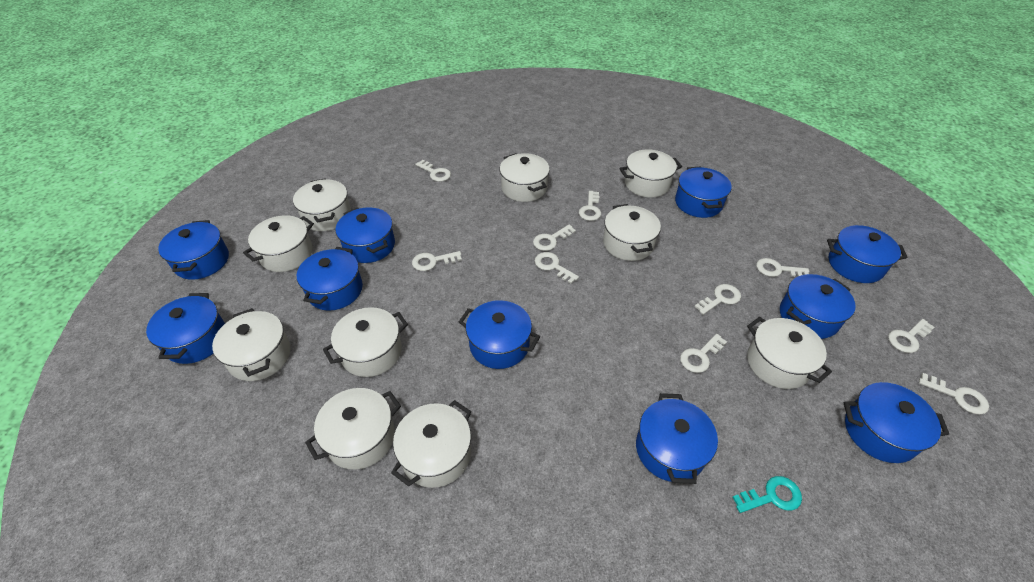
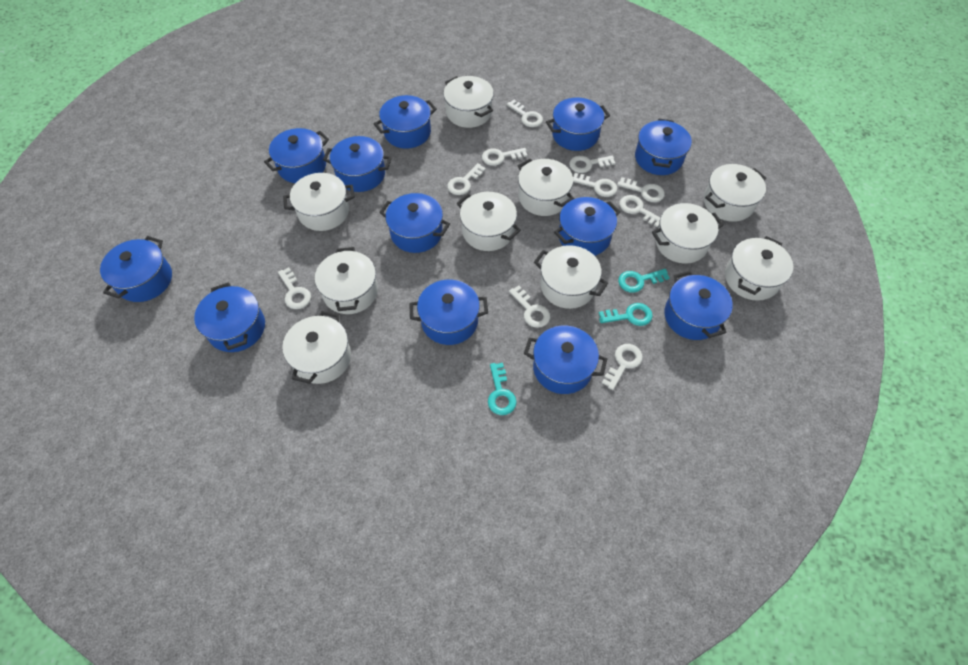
blue pot: [146,293,225,364] [158,220,229,280] [297,247,363,311] [335,207,395,263] [459,300,540,369] [636,393,718,484] [675,167,732,218] [780,274,856,339] [827,225,908,283] [844,382,949,463] = 10 -> [100,236,172,302] [194,282,265,352] [264,128,329,183] [323,136,392,192] [374,95,437,149] [379,193,450,253] [409,280,488,345] [524,326,607,394] [546,97,610,151] [554,197,620,256] [635,119,692,175] [664,271,733,340] = 12
turquoise key: [733,476,802,513] = 1 -> [488,363,517,415] [599,303,653,326] [618,269,670,293] = 3

